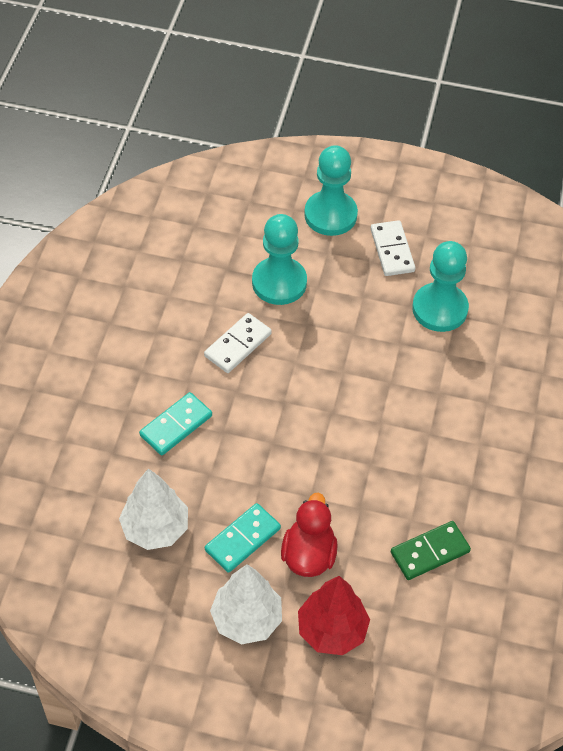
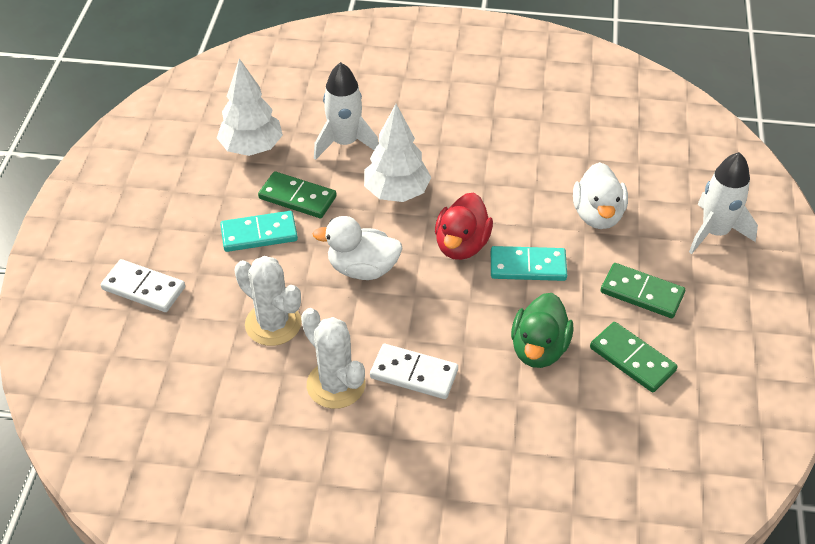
green domino: [391,521,471,580] = 1 -> [258,171,336,218] [590,322,677,393] [601,263,685,318] = 3
green duck: none = 0 -> [511,293,574,368] = 1
red tree: [298,576,370,655] = 1 -> none = 0
turquoise pawn: [252,214,307,305] [304,145,358,236] [412,241,469,332] = 3 -> none = 0
white cactus: none = 0 -> [234,256,302,346] [301,308,366,409] = 2
white duck: none = 0 -> [312,216,403,280] [573,162,628,229] = 2
white rocket: none = 0 -> [314,62,379,160] [689,152,758,254] = 2

